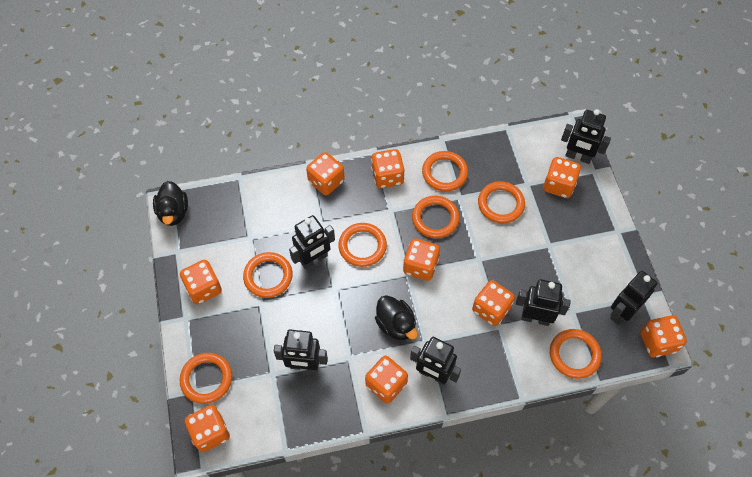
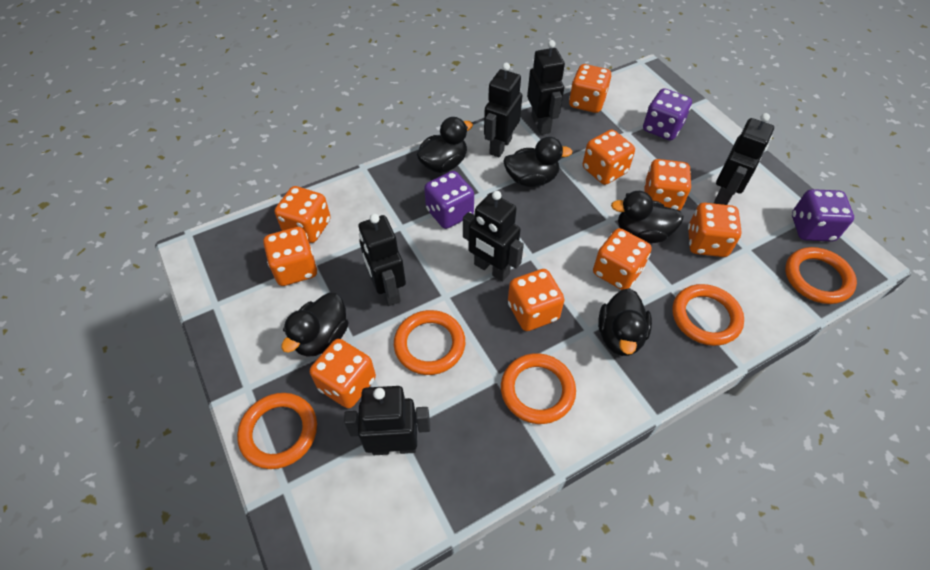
black duck: [153,181,188,226] [375,295,418,340] = 2 -> [281,293,348,357] [417,117,473,173] [503,137,573,187] [598,288,652,356] [611,191,684,243] = 5
orange ring: [180,353,232,404] [243,252,293,298] [338,223,387,267] [412,196,460,238] [422,151,468,192] [478,181,525,224] [550,329,602,379] = 7 -> [237,393,317,469] [394,310,465,375] [501,353,576,424] [672,284,744,346] [785,247,857,304] = 5
purple dice: none = 0 -> [424,171,474,229] [643,88,692,140] [792,189,854,242] = 3

